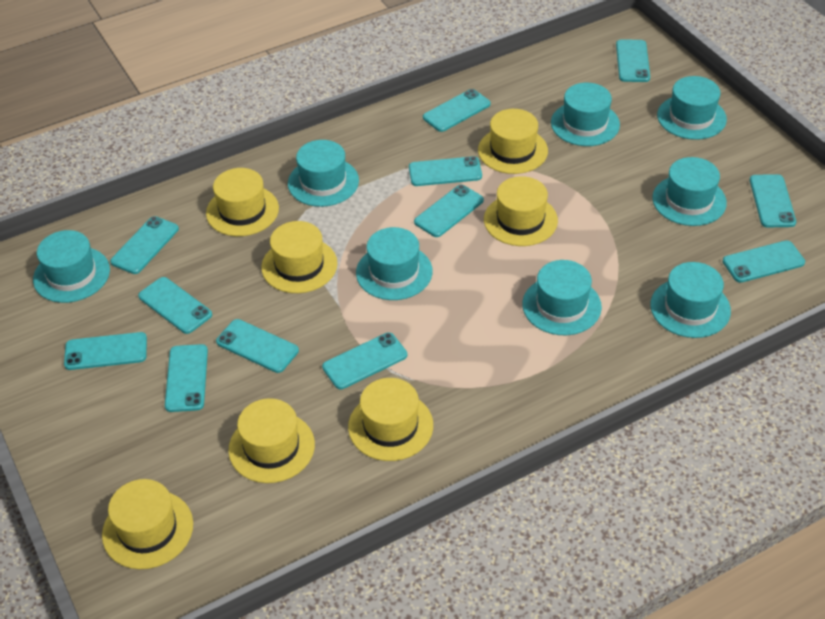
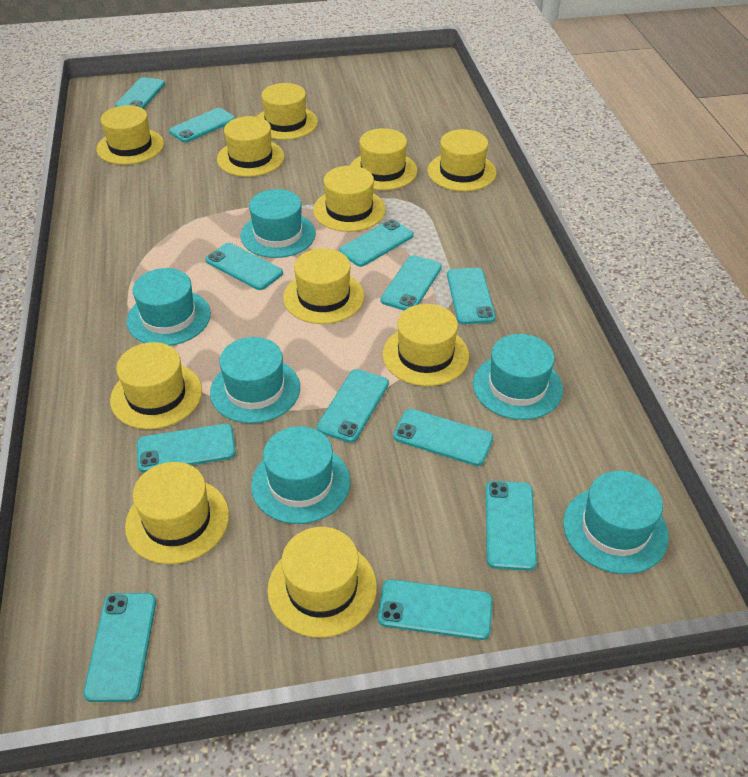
turquoise hat: [33,230,110,303] [288,140,359,207] [356,227,432,300] [522,260,602,335] [551,83,620,146] [650,262,731,338] [652,157,727,226] [657,76,727,140] = 8 -> [127,268,211,346] [210,337,300,423] [241,189,316,258] [251,426,350,524] [473,334,563,420] [563,471,669,574] = 6
yellow hat: [102,479,193,569] [206,168,279,236] [228,398,315,483] [261,221,337,293] [348,378,433,461] [478,109,548,174] [484,176,558,246] = 7 -> [96,105,164,165] [110,342,202,429] [125,462,229,564] [217,116,285,177] [257,83,318,140] [267,527,377,638] [283,248,364,324] [313,166,386,232] [350,128,417,190] [383,304,469,386] [428,129,497,191] = 11

